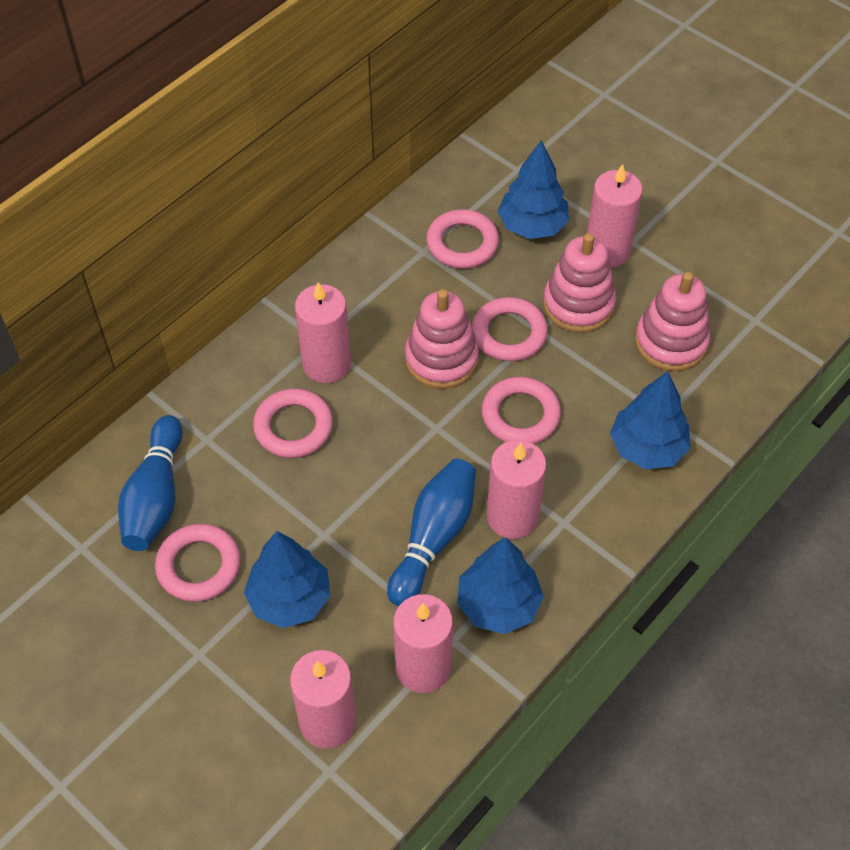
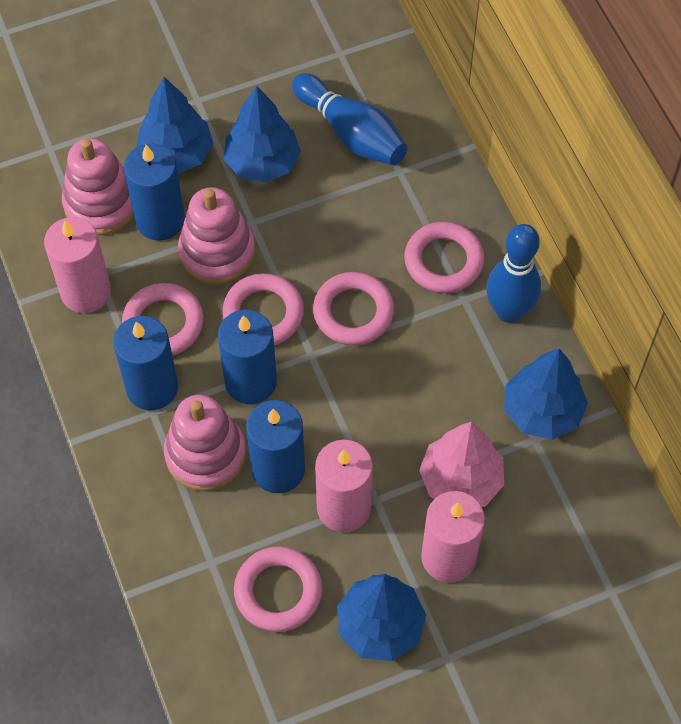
blue candle: none = 0 -> [113,316,178,410] [124,144,185,241] [218,310,277,404] [246,400,305,493] = 4
pink candle: [290,650,356,749] [295,282,351,383] [393,594,453,693] [487,440,547,539] [587,164,643,268] = 5 -> [44,217,111,313] [315,440,373,532] [421,491,485,583] = 3
pink tree: none = 0 -> [419,422,504,507] = 1

